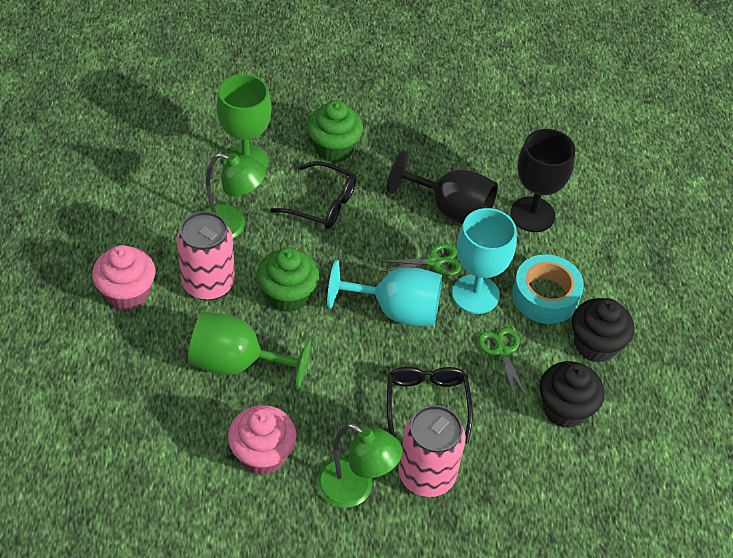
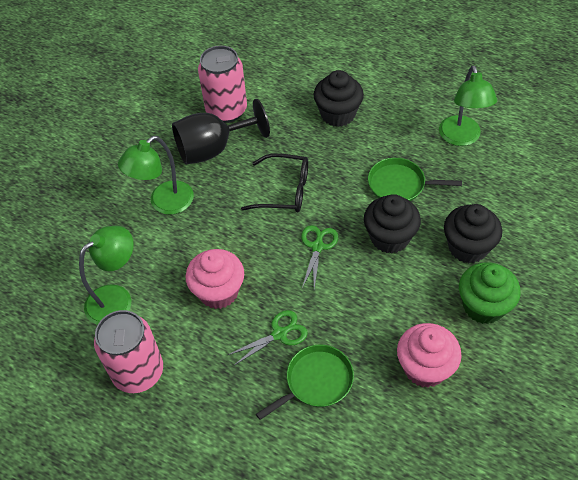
black cupcake: [539,361,605,428] [572,298,634,363] = 2 -> [313,70,364,127] [364,194,421,254] [444,204,502,263] = 3
black glasses: [270,161,357,229] [387,367,473,444] = 2 -> [241,153,308,213] = 1
black goblet: [387,150,498,225] [510,129,575,232] = 2 -> [172,99,270,165] = 1
green cupcake: [257,247,319,312] [307,100,363,163] = 2 -> [459,262,521,324] = 1
green goblet: [188,312,311,390] [217,74,272,169] = 2 -> none = 0
green lamp: [203,153,266,238] [317,423,402,508] = 2 -> [79,225,134,325] [118,136,194,215] [439,65,497,146] = 3
green pan: none = 0 -> [256,344,354,420] [368,158,462,201] = 2
turquoise goblet: [327,260,442,326] [452,208,517,314] = 2 -> none = 0
turquoise tape: [512,254,584,324] = 1 -> none = 0

